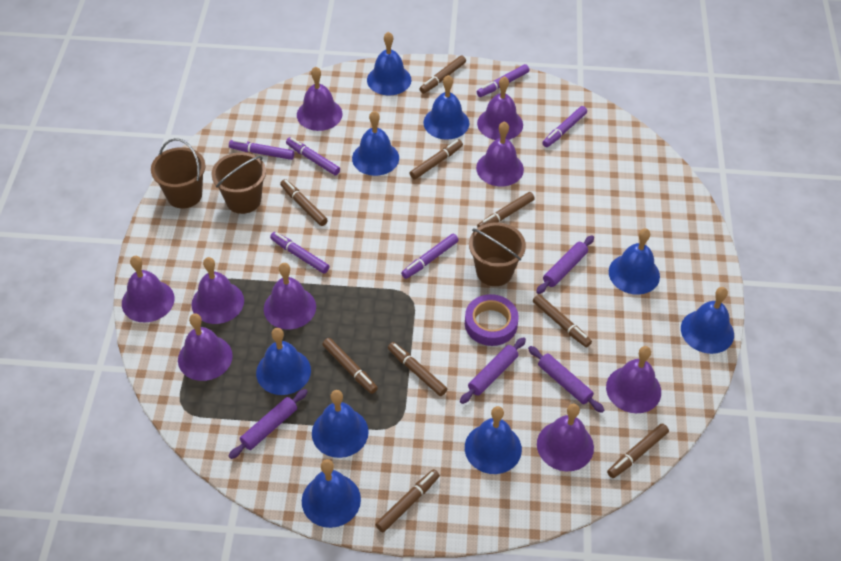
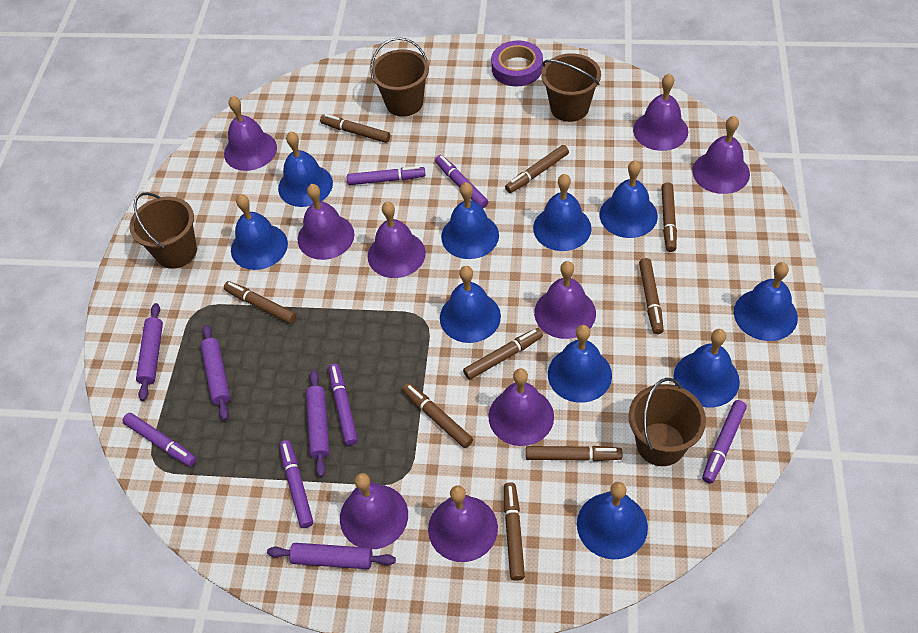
blue bell: [256,328,311,395] [302,459,361,528] [312,390,369,458] [352,111,399,176] [367,32,411,95] [423,75,469,140] [465,406,522,474] [609,228,660,295] [681,287,734,354] = 9 -> [231,194,288,270] [278,131,333,207] [440,266,501,343] [441,182,499,259] [533,174,592,251] [548,325,612,403] [577,482,648,560] [599,160,658,238] [674,329,740,407] [734,262,798,341] = 10
brown bucket: [151,138,205,208] [211,152,266,214] [469,223,526,286] = 3 -> [129,192,197,269] [370,37,429,117] [541,53,601,122] [629,378,706,466] = 4

